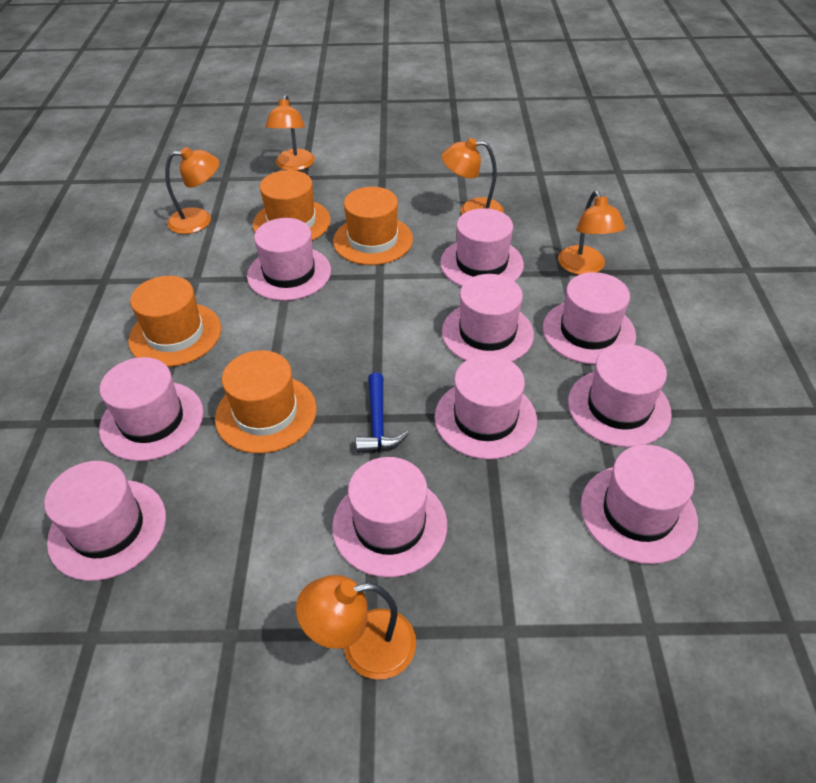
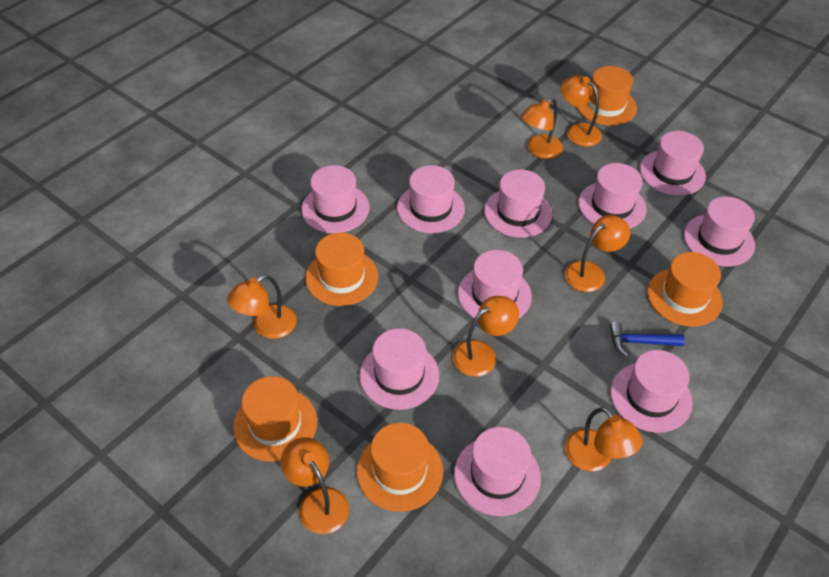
orange hat: [128,276,221,367] [215,350,317,453] [253,170,331,241] [333,187,413,265] = 4 -> [233,376,317,462] [305,232,378,306] [357,423,443,512] [577,66,637,126] [648,252,723,327] = 5
orange lamp: [165,147,219,234] [265,95,315,171] [296,575,416,680] [441,138,504,215] [558,191,625,275] = 5 -> [227,274,297,339] [281,437,349,534] [453,296,519,377] [521,97,563,159] [561,75,602,147] [564,215,630,292] [565,407,643,471] = 7

